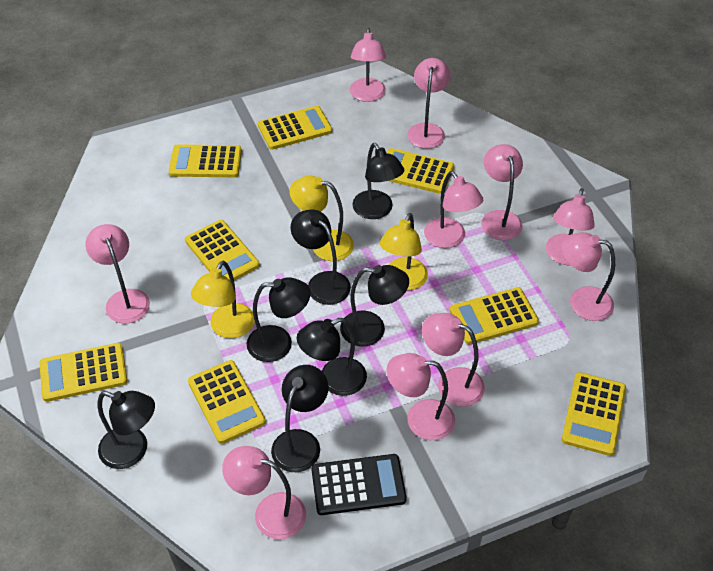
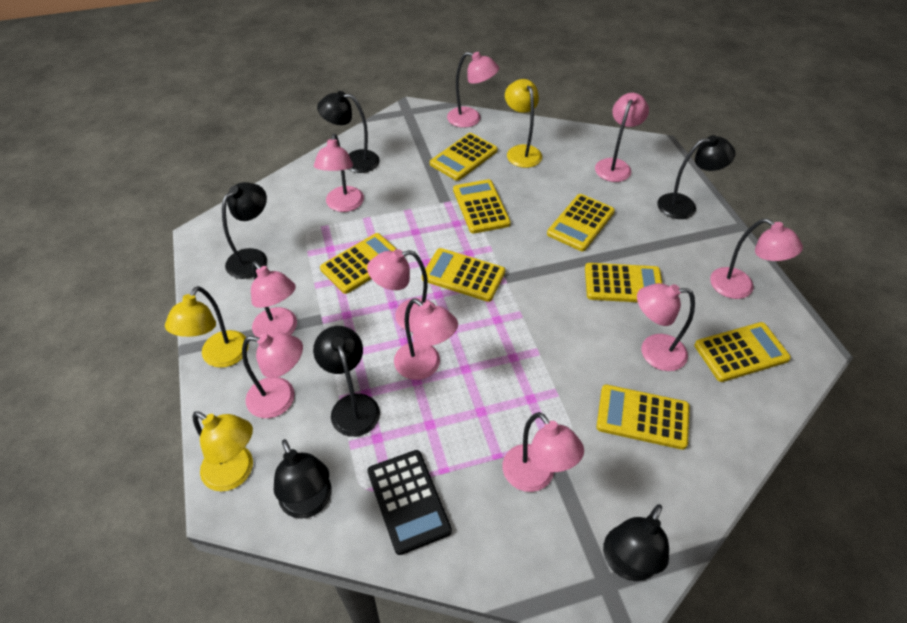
black lamp: [98,391,155,469] [247,277,311,362] [271,365,329,472] [290,210,351,305] [297,318,367,396] [340,265,409,347] [352,143,404,219] = 7 -> [222,182,267,279] [274,439,332,519] [313,326,380,437] [317,91,380,173] [603,504,669,581] [657,135,735,219] = 6

